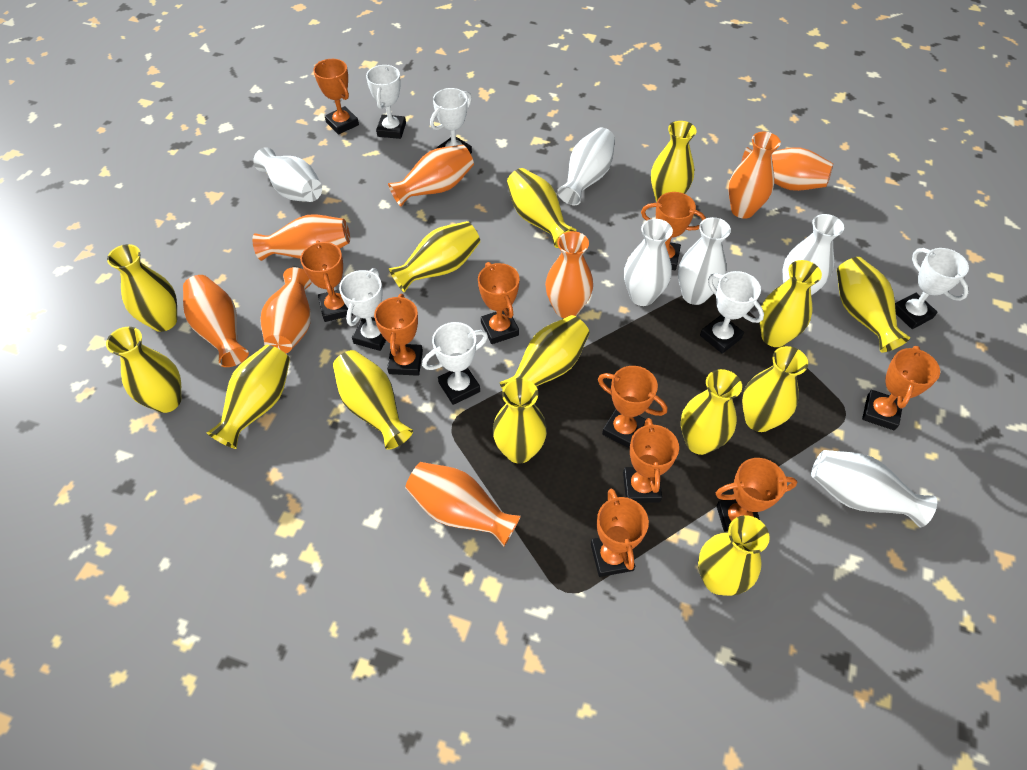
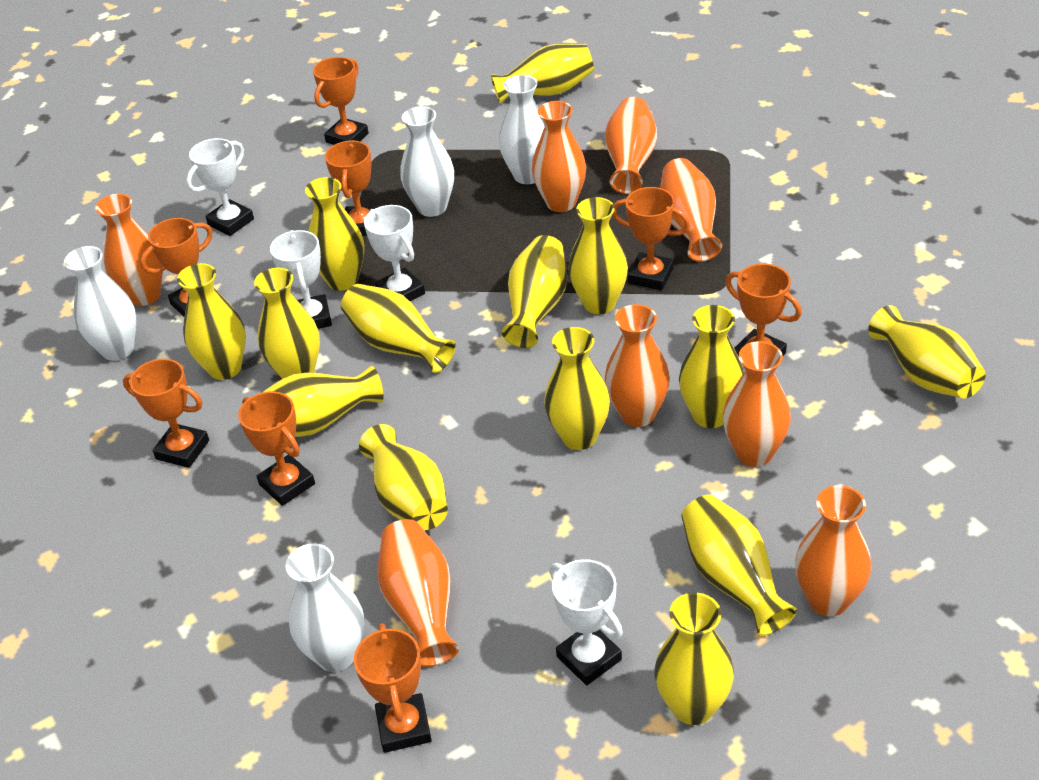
orange trophy: [300,240,353,322] [313,59,359,135] [374,294,423,376] [478,262,520,344] [591,489,649,577] [598,366,667,449] [623,418,679,503] [641,192,706,270] [716,458,797,532] [862,346,940,430] = 10 -> [123,359,209,468] [140,218,213,317] [238,391,315,506] [313,57,369,145] [325,140,379,236] [354,623,432,753] [612,187,690,290] [725,264,802,356] = 8
white trophy: [339,268,386,351] [366,65,406,139] [422,322,488,405] [430,88,472,154] [700,271,764,354] [895,248,969,329] = 6 -> [186,138,254,236] [270,230,332,329] [364,205,425,301] [549,559,623,685] = 4
white vase: [253,147,322,202] [557,127,615,205] [624,219,673,306] [678,217,731,305] [783,214,844,296] [811,450,937,527] = 6 -> [64,246,136,361] [286,544,364,672] [400,106,454,217] [499,75,545,184] = 4

